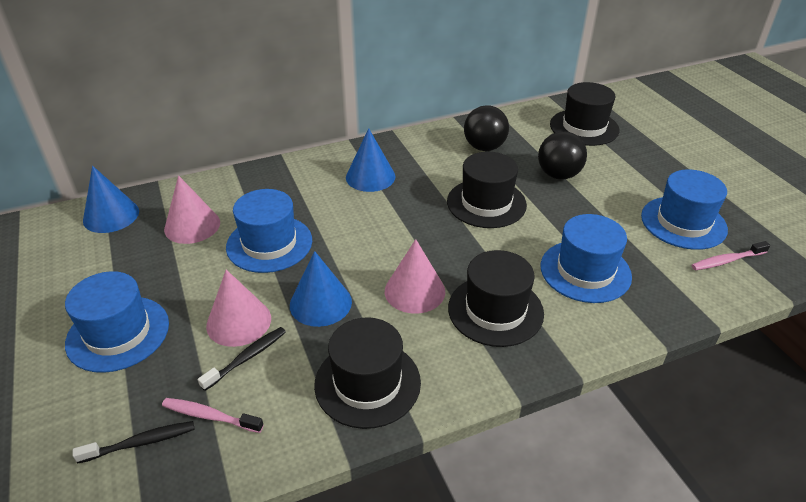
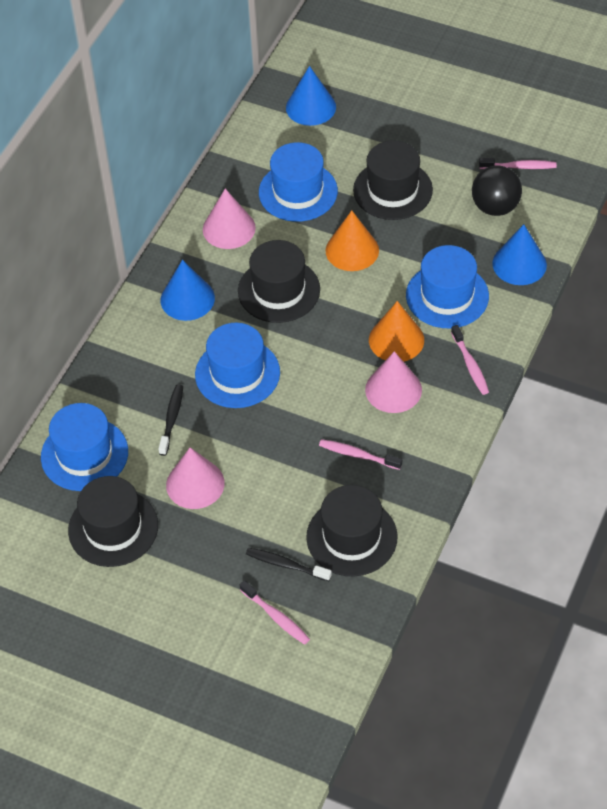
black ball: [464,105,509,151] [538,131,587,180] = 2 -> [472,166,522,216] = 1
orange cone: none = 0 -> [326,210,379,271] [369,301,424,362] = 2
pink toothbrush: [162,398,264,433] [691,241,770,271] = 2 -> [240,580,310,645] [319,439,402,470] [451,325,489,395] [479,158,557,169] = 4

